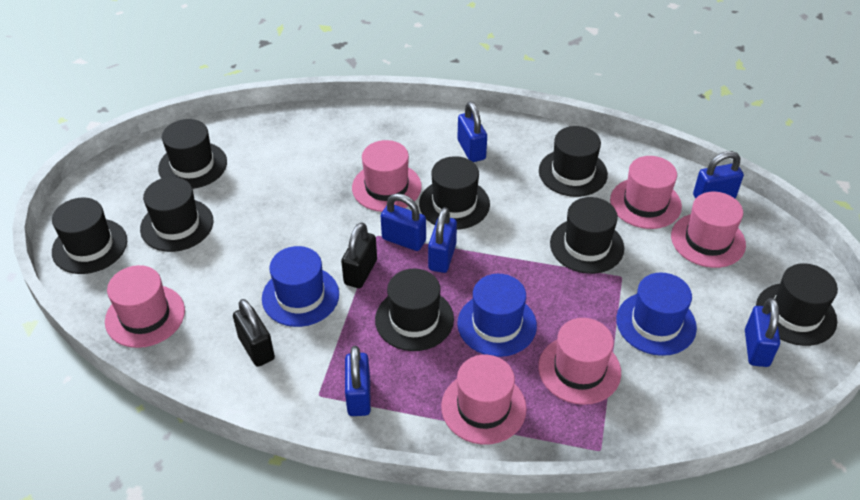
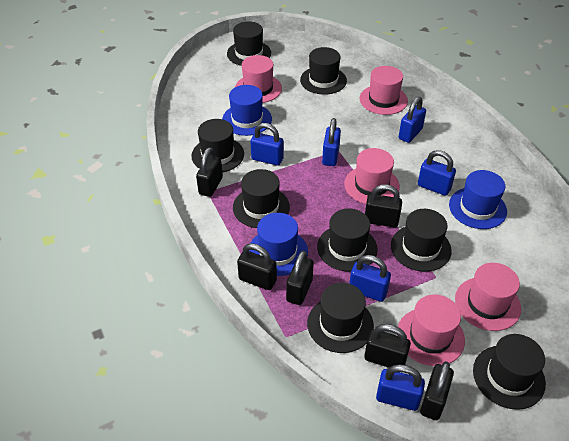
black padlock: [233,299,275,367] [341,222,377,288] = 2 -> [196,147,223,197] [237,243,277,290] [286,251,314,305] [364,324,411,368] [365,184,402,228] [420,361,454,420] = 6
pink hat: [105,265,185,348] [352,140,422,212] [441,355,527,445] [538,318,621,405] [610,156,682,229] [671,192,746,268] = 6 -> [235,55,282,103] [344,148,400,204] [360,66,408,115] [397,295,465,366] [455,263,521,331] = 5

